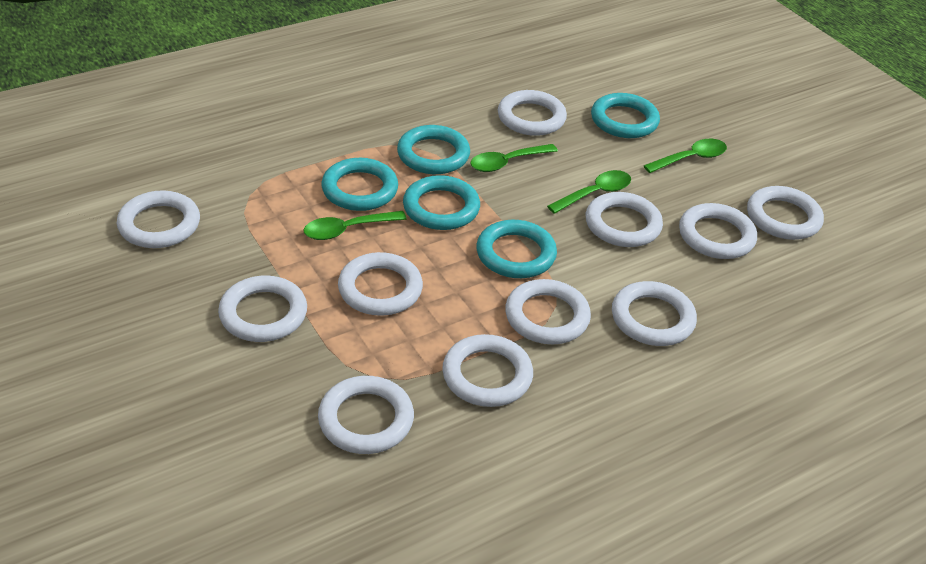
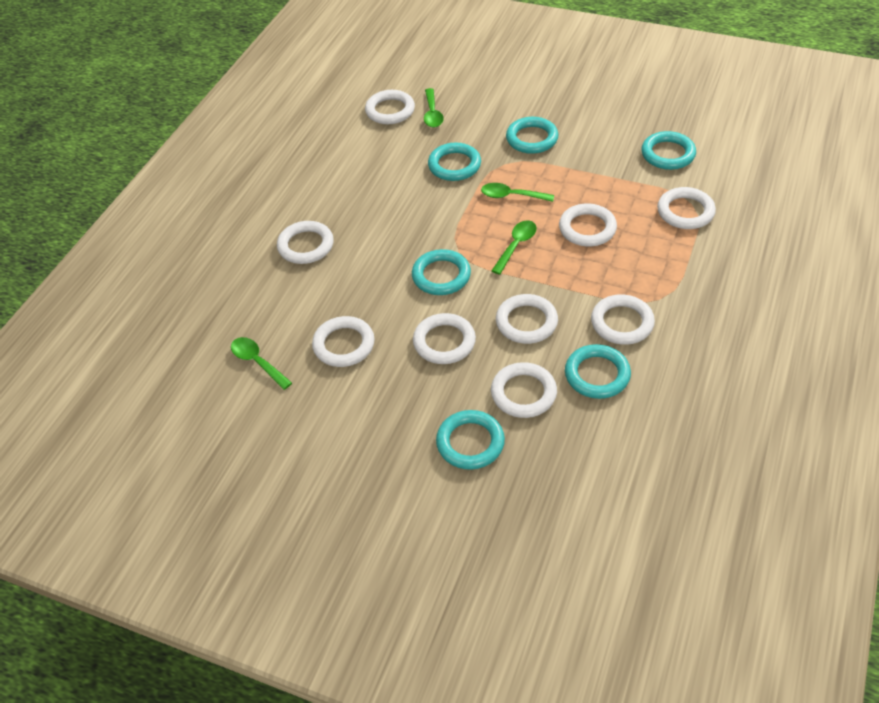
turquoise ring: [321,158,398,211] [397,125,470,174] [403,175,480,230] [476,220,557,278] [591,93,660,138] = 5 -> [412,249,471,295] [428,142,481,181] [436,410,505,470] [506,117,558,154] [565,344,631,399] [642,131,696,170] = 6
white ring: [117,190,200,248] [218,276,307,342] [318,376,414,454] [338,252,423,316] [442,334,533,407] [498,90,567,136] [505,279,591,344] [586,192,663,247] [612,281,697,346] [679,203,757,259] [747,186,824,240] = 11 -> [277,221,334,264] [312,316,375,367] [365,90,415,124] [413,313,476,364] [491,362,557,418] [496,294,558,344] [559,203,617,247] [591,294,655,345] [657,187,716,229] = 9

